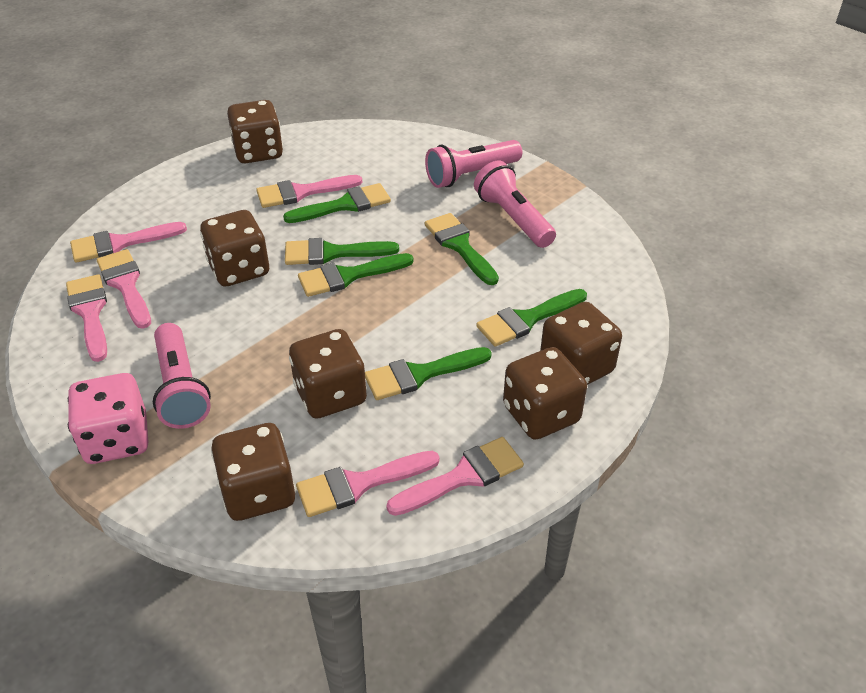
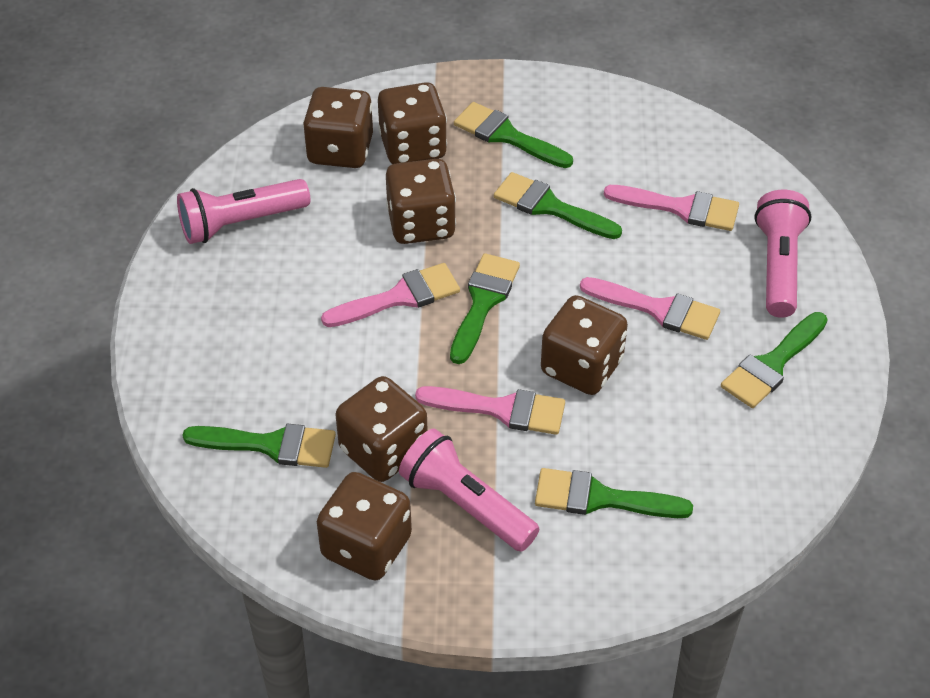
pink brush: [66,274,107,362] [70,222,187,263] [97,249,151,329] [256,175,362,208] [296,451,440,517] [387,437,524,516] = 6 -> [321,263,460,327] [415,386,565,435] [580,277,720,340] [604,185,739,231] = 4
pink dice: [68,373,148,464] = 1 -> none = 0

